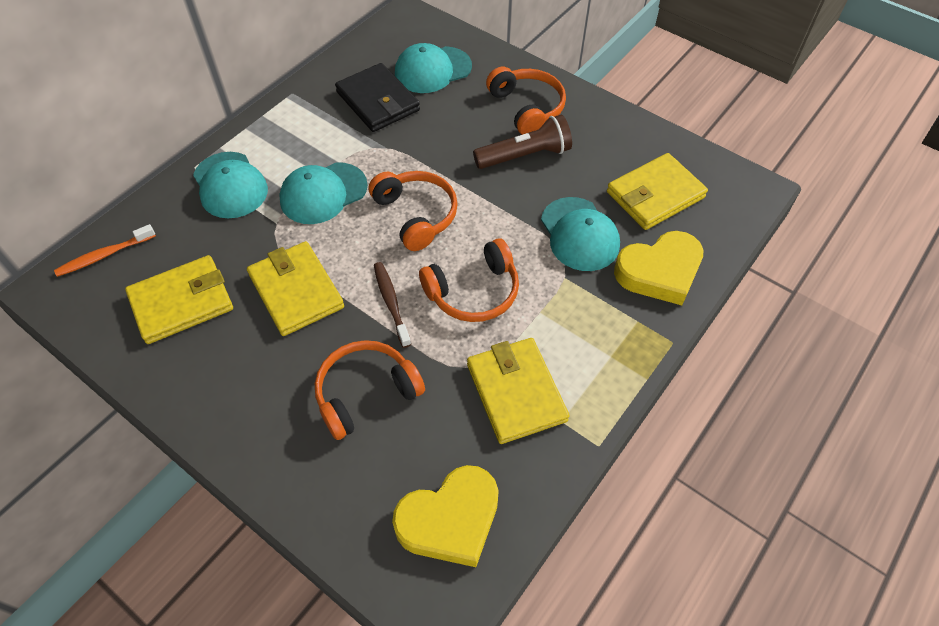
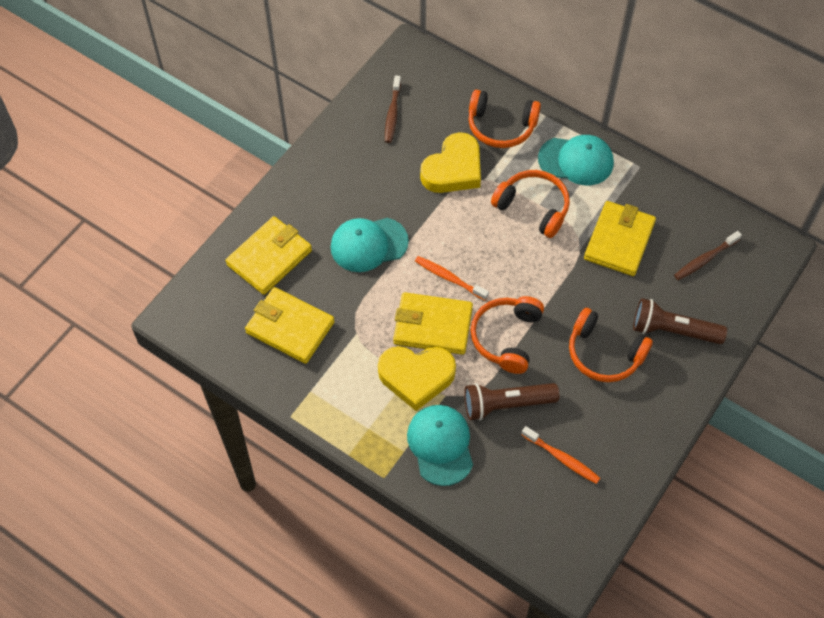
black wallet: [335,63,420,132] = 1 -> none = 0
brown flashlight: [473,115,572,169] = 1 -> [464,383,560,421] [633,298,727,344] = 2
brown toothbrush: [374,262,411,348] = 1 -> [385,75,401,143] [674,231,742,280] = 2
orange toothbrush: [54,224,156,277] = 1 -> [415,256,489,301] [521,426,600,484] = 2
turquoise cap: [193,152,268,218] [279,162,368,224] [395,43,472,93] [541,197,620,271] = 4 -> [331,218,409,272] [407,405,473,486] [538,135,614,185] = 3

